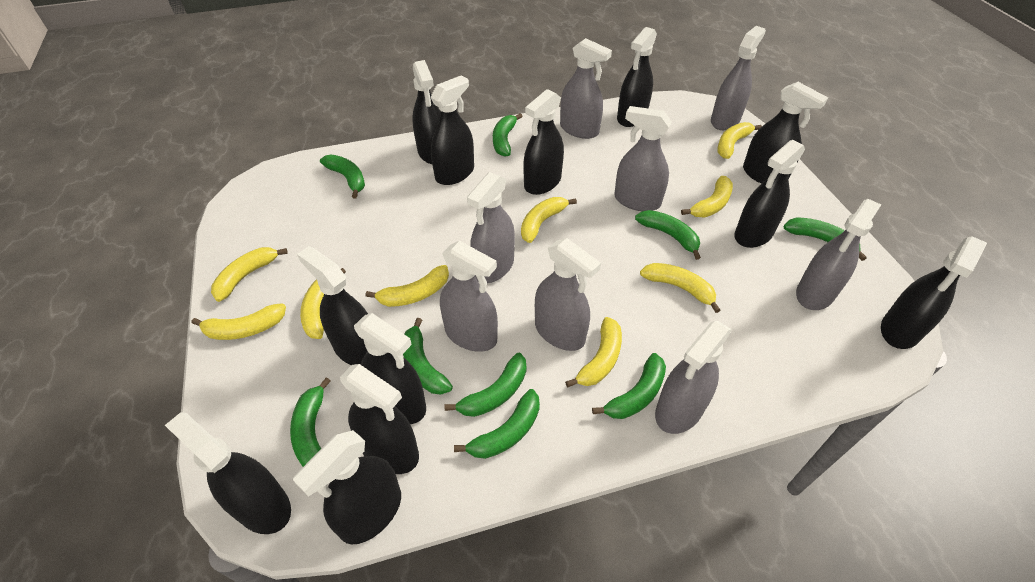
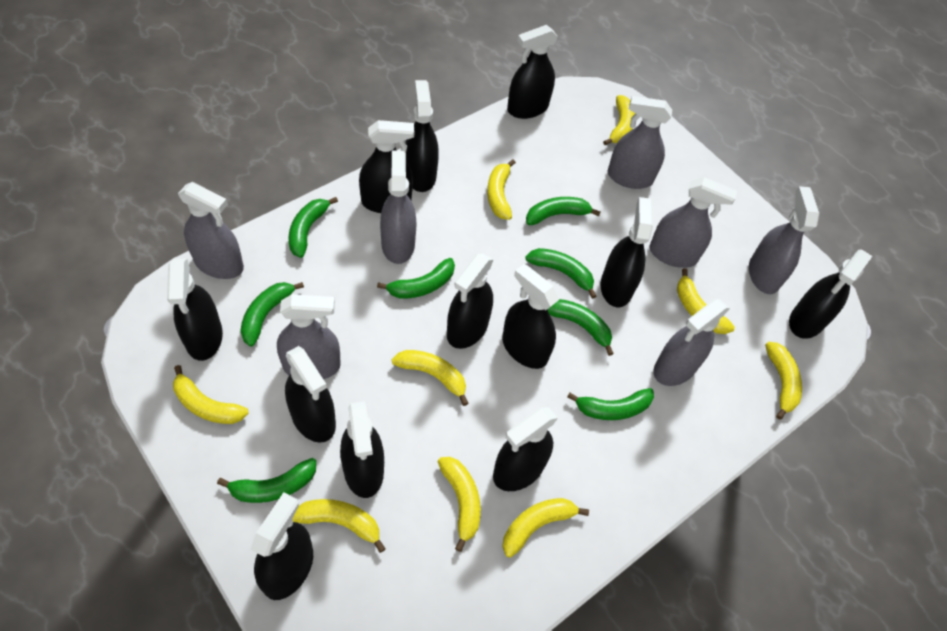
green banana: [290,377,331,467] [320,155,365,198] [403,318,453,395] [444,353,526,417] [454,389,540,459] [493,113,523,157] [592,353,666,419] [635,210,701,260] [783,217,867,261] = 9 -> [217,458,316,503] [240,282,304,347] [288,197,338,258] [377,258,455,299] [525,248,597,299] [526,197,600,225] [548,299,614,356] [567,388,654,420] = 8
grey spray bottle: [440,241,498,352] [467,172,515,283] [535,238,601,351] [560,38,612,139] [614,106,672,211] [655,321,732,434] [711,26,766,130] [796,199,881,310] = 8 -> [178,182,244,279] [277,294,341,379] [380,151,416,264] [608,96,672,189] [650,177,737,268] [653,299,730,386] [749,186,819,294] = 7

